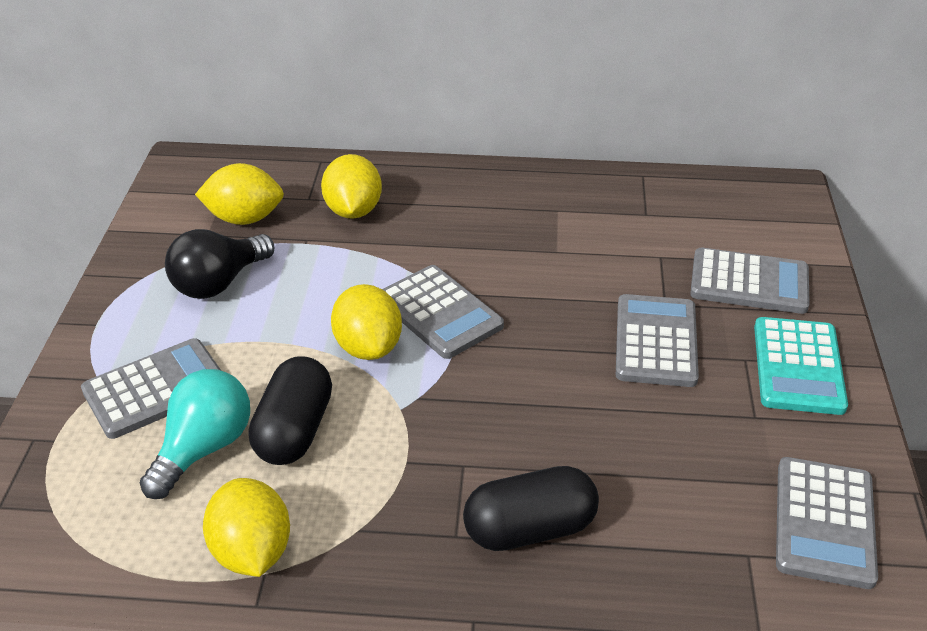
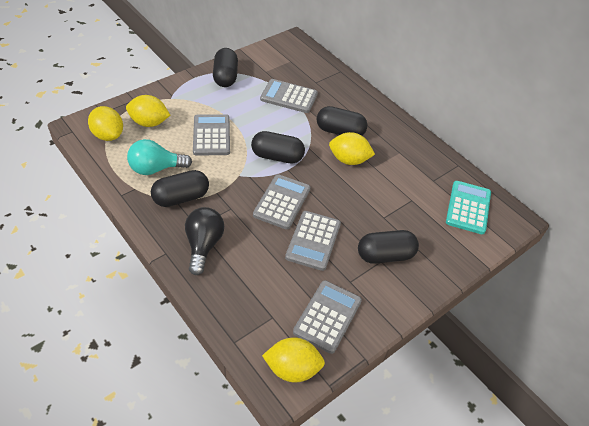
black capsule: [248,356,332,465] [463,466,599,551] = 2 -> [151,170,209,207] [213,48,238,87] [251,131,305,163] [316,106,367,136] [358,230,419,264] = 5

